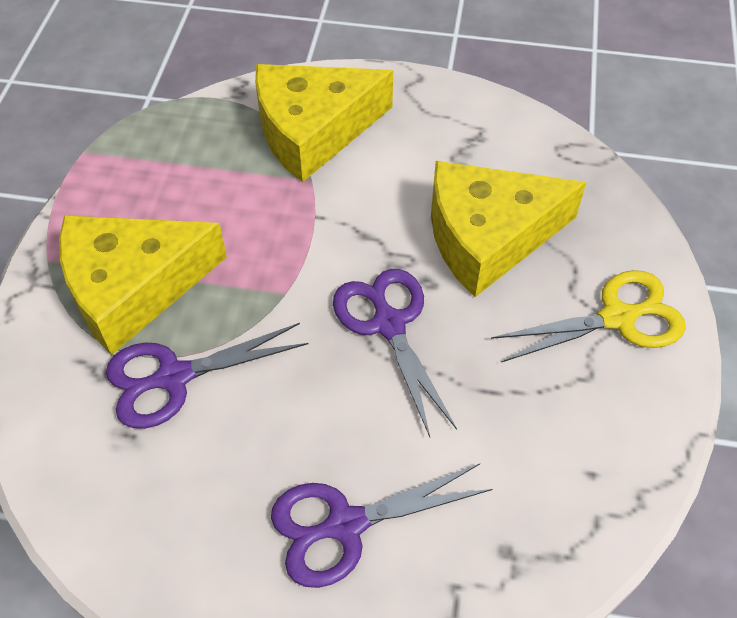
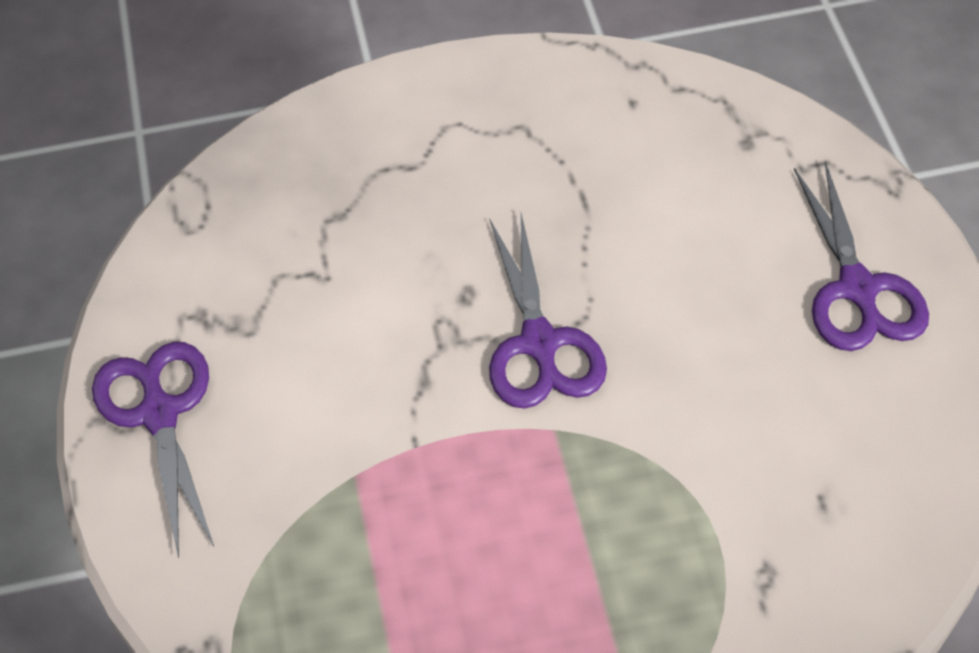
yellow cheese: [59,215,227,355] [255,64,393,182] [431,161,586,297] = 3 -> none = 0
yellow scissors: [491,270,686,363] = 1 -> none = 0

